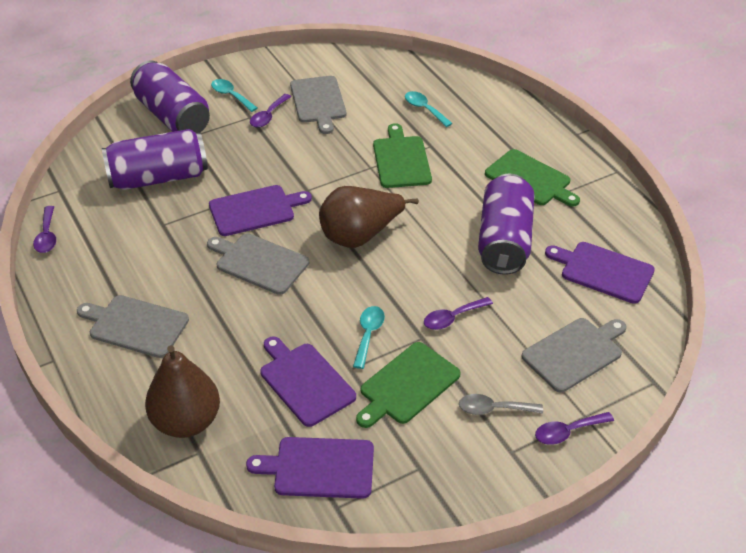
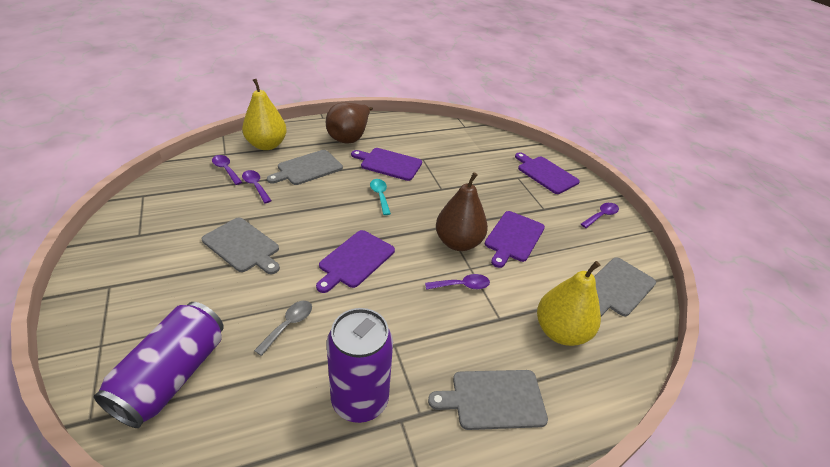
green cutting board: [356,342,461,428] [373,123,432,188] [485,149,580,207] = 3 -> none = 0
purple can: [102,129,208,190] [130,61,210,133] [478,174,534,275] = 3 -> [94,302,224,428] [326,308,393,423] = 2
turquoise spoon: [211,79,257,112] [353,306,385,369] [405,91,453,127] = 3 -> [370,179,391,215] = 1
yellow pear: none = 0 -> [242,79,287,150] [537,261,601,346] = 2

